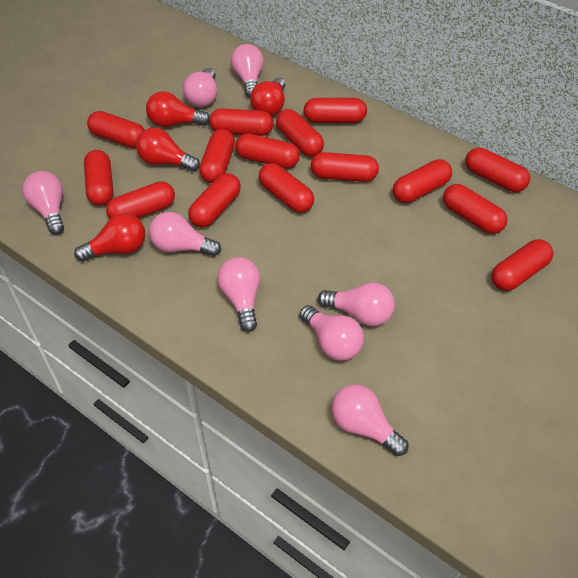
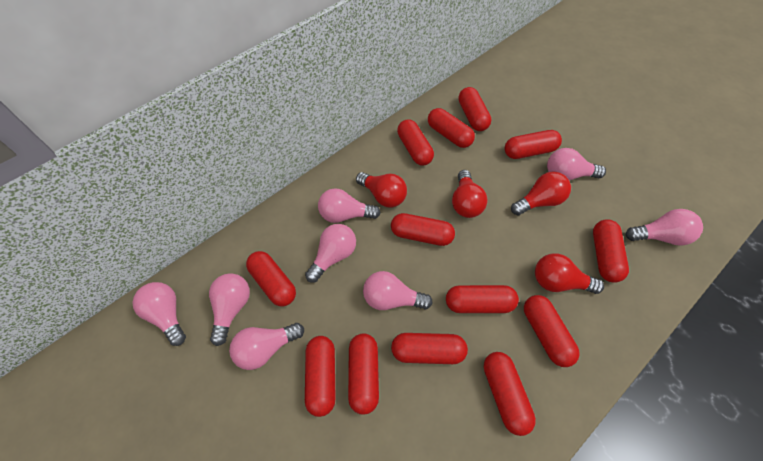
red capsule: [84,150,113,206] [87,111,145,148] [106,181,175,219] [188,173,241,227] [199,129,235,183] [209,108,274,136] [235,133,300,168] [258,163,314,213] [276,109,324,157] [303,98,367,123] [311,152,379,182] [393,159,452,203] [443,184,507,234] [465,148,530,192] [491,239,553,291] = 15 -> [246,251,296,306] [305,336,336,417] [348,333,379,415] [391,213,455,246] [391,333,468,364] [397,119,434,165] [428,108,475,148] [446,285,519,313] [458,87,491,131] [484,352,536,436] [505,130,562,159] [524,295,580,367] [593,219,629,283] = 13

